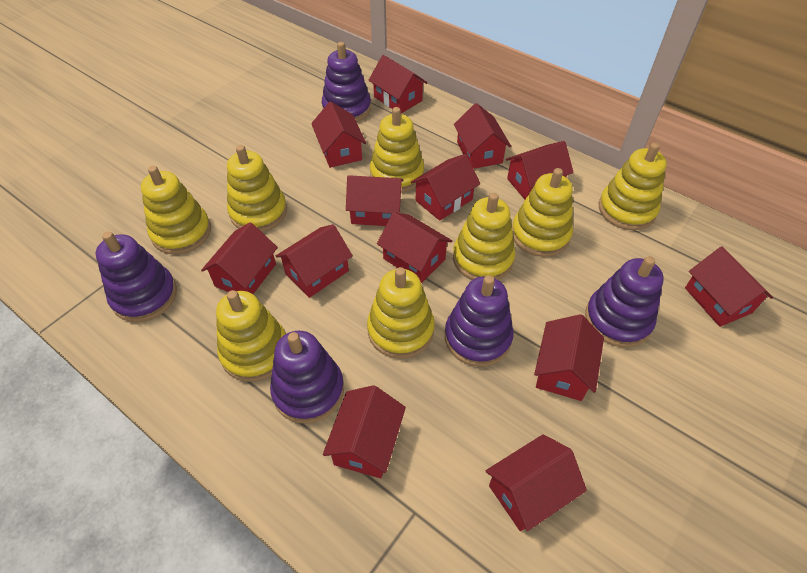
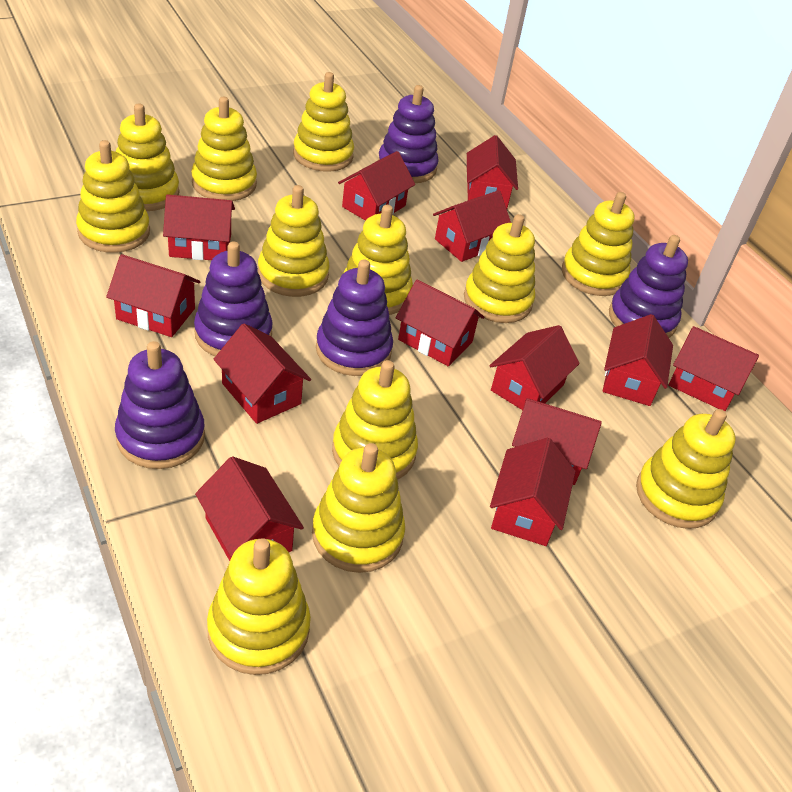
yellow stacking toy: [141,166,211,254] [216,290,286,382] [227,145,287,232] [367,267,435,359] [370,107,424,193] [453,193,515,280] [512,168,573,257] [599,142,667,230] = 8 -> [76,140,150,253] [116,104,179,211] [191,97,257,201] [207,538,311,675] [258,185,330,297] [293,72,354,172] [312,443,405,573] [332,360,418,480] [343,205,413,315] [464,214,535,323] [562,192,635,296] [636,409,736,529] = 12

